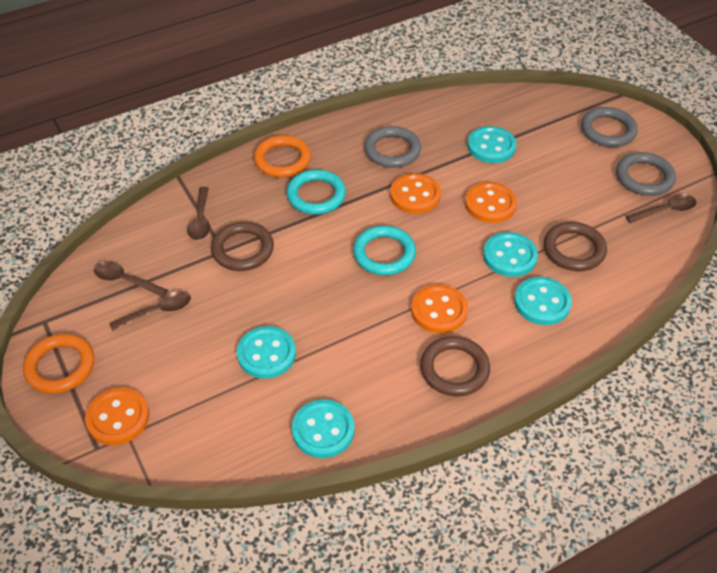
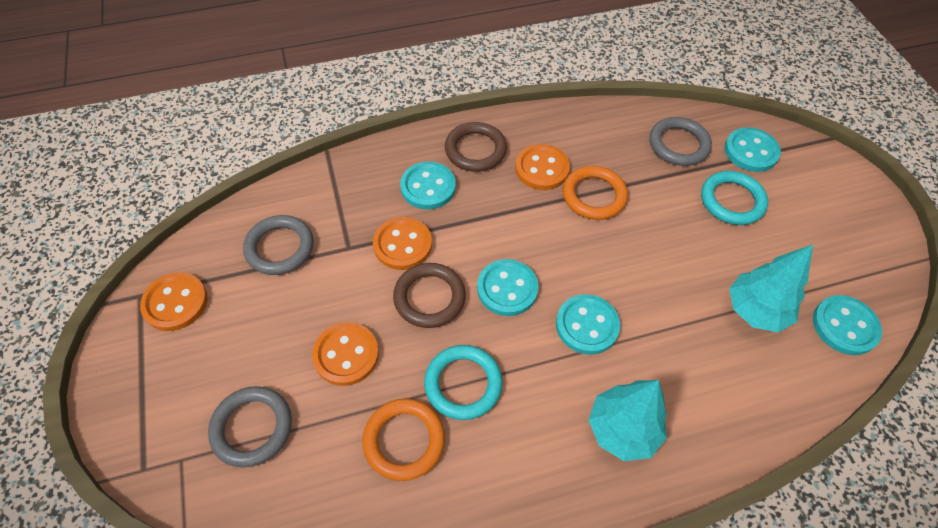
brown ring: [211,222,274,271] [420,336,490,397] [543,222,607,271] = 3 -> [393,263,466,328] [445,122,507,172] = 2
brown spoon: [94,261,168,297] [109,291,191,331] [187,187,210,240] [626,194,697,223] = 4 -> none = 0
turquoise tree: none = 0 -> [588,380,667,461] [729,245,813,332] = 2

